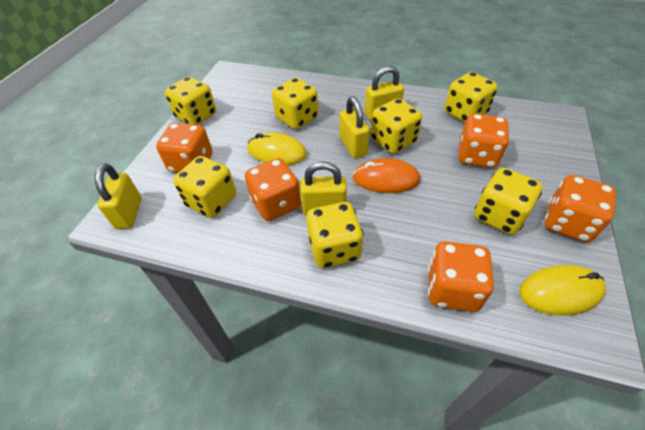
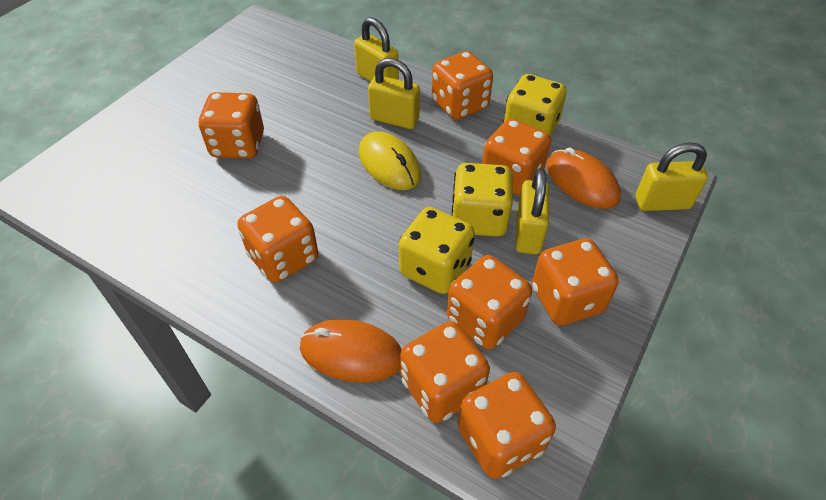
orange dice: [156,123,212,173] [245,158,301,221] [428,241,494,312] [459,114,510,168] [545,175,616,242] = 5 -> [198,92,264,159] [237,196,318,283] [400,321,490,423] [432,51,493,120] [447,255,532,350] [458,372,556,479] [482,119,551,196] [532,238,619,326] = 8
orange mouse: [353,158,420,193] = 1 -> [300,319,402,382] [547,148,621,209] = 2
yellow dice: [165,77,216,125] [173,156,236,218] [272,78,318,129] [306,202,364,268] [371,98,422,154] [445,72,497,122] [474,168,542,235] = 7 -> [399,207,475,294] [451,163,513,237] [503,74,567,137] = 3
yellow mouse: [248,132,307,165] [519,265,606,316] = 2 -> [359,131,421,190] = 1

